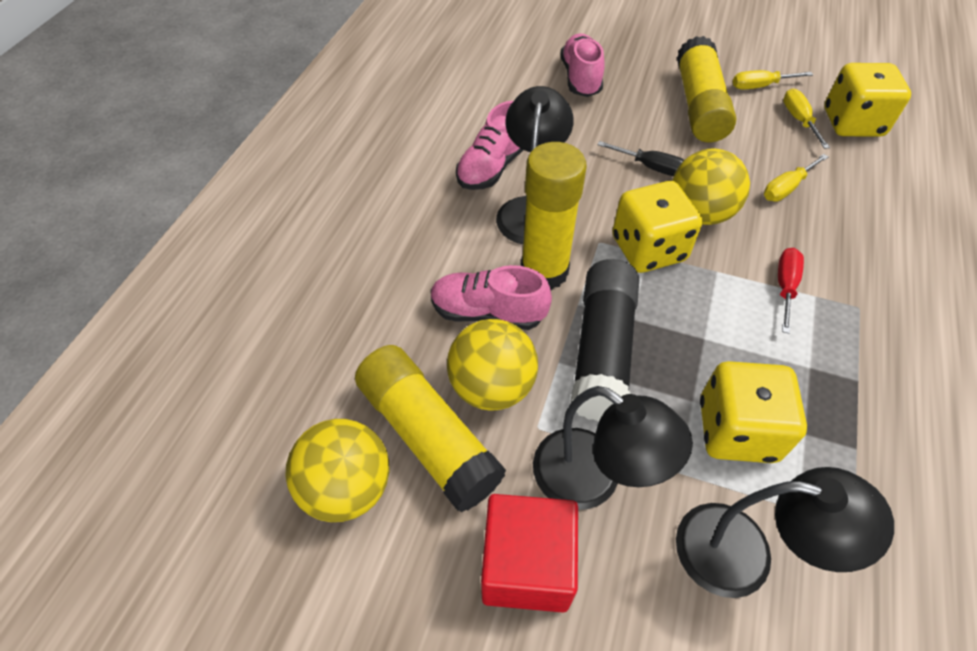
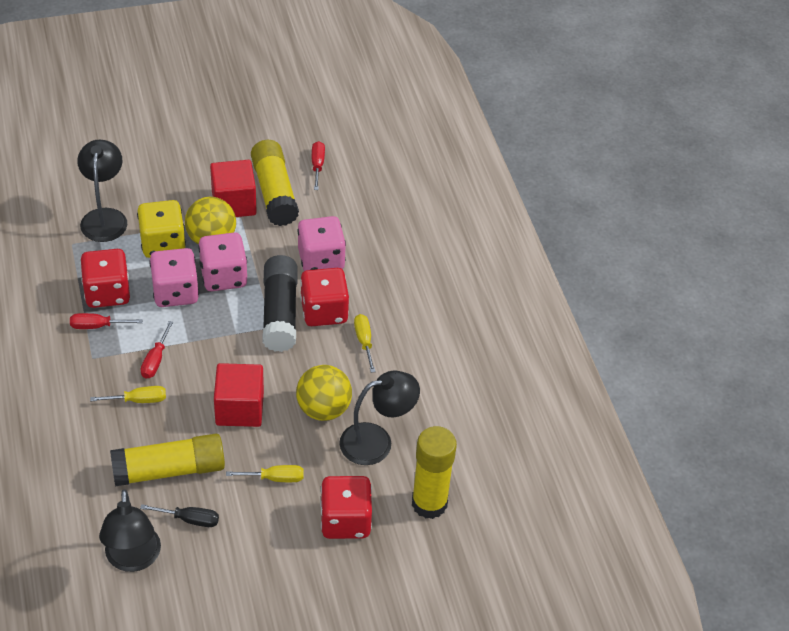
pink dice: none = 0 -> [149,248,199,307] [198,232,247,291] [297,216,346,271] = 3
pink shoe: [431,265,552,330] [456,101,523,190] [561,34,605,97] = 3 -> none = 0
red cube: [481,494,578,613] = 1 -> [210,160,257,217] [214,363,264,427] = 2
red dice: none = 0 -> [80,249,130,308] [300,268,349,326] [320,476,372,539] = 3
red screwdriver: [778,248,804,334] = 1 -> [70,313,143,329] [141,321,173,379] [312,141,325,190] = 3
yellow ball: [285,419,389,522] [447,319,538,411] [672,148,750,225] = 3 -> [185,197,236,245] [296,365,352,421] = 2
yellow dice: [612,181,703,273] [700,361,807,463] [824,63,911,137] = 3 -> [137,200,186,258] = 1

